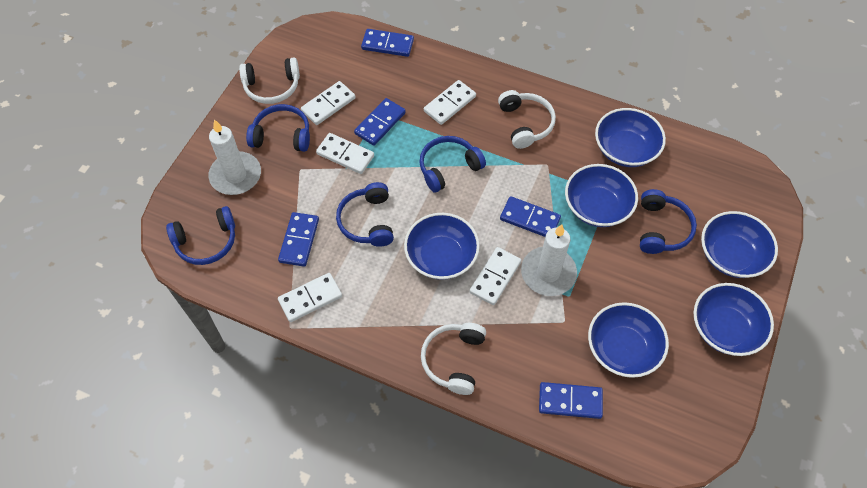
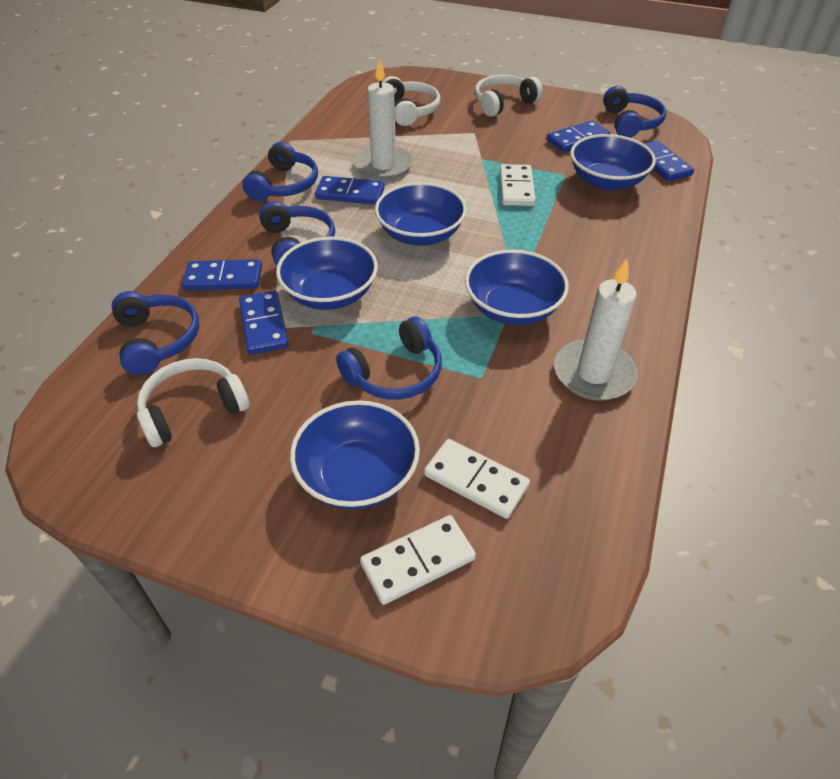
blue bowl: [404,213,480,280] [565,164,638,227] [588,302,669,378] [595,108,666,167] [693,283,774,356] [701,211,778,278] = 6 -> [276,236,378,310] [290,400,420,509] [375,182,467,246] [465,250,569,325] [570,134,656,190] = 5
white domino: [278,273,342,322] [301,81,356,125] [316,133,374,174] [424,80,476,125] [469,247,521,305] = 5 -> [360,515,476,605] [424,439,530,519] [500,164,536,206] = 3

